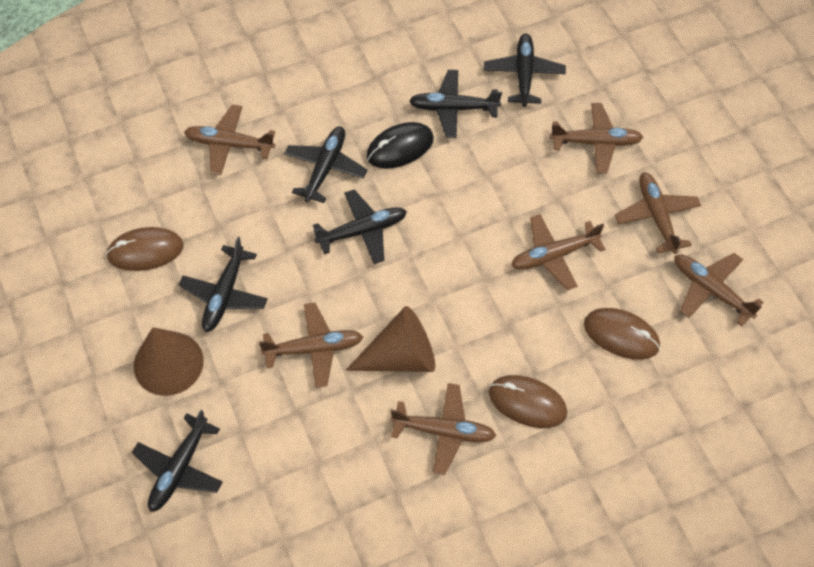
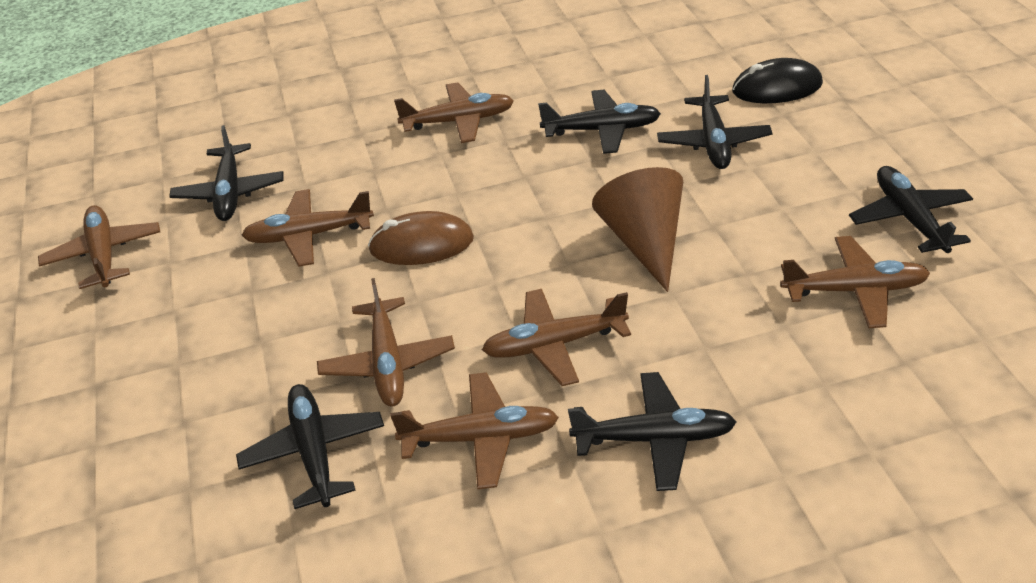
brown cone: [134,327,204,396] [346,306,435,372] = 2 -> [592,167,683,292] = 1
brown mouse: [106,227,184,271] [489,375,567,428] [584,308,660,360] = 3 -> [368,211,474,265] = 1

